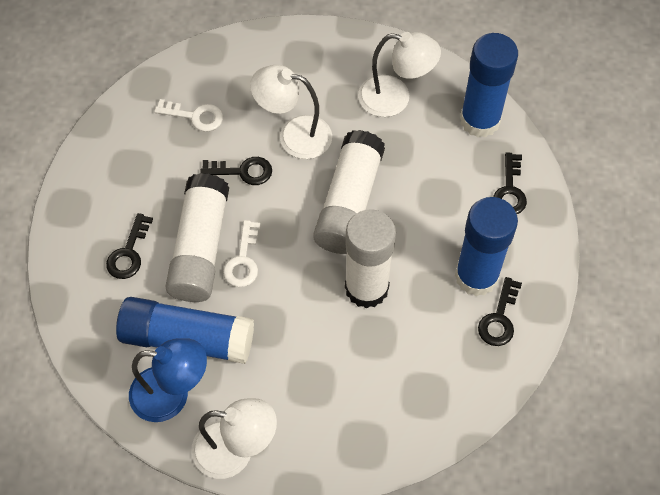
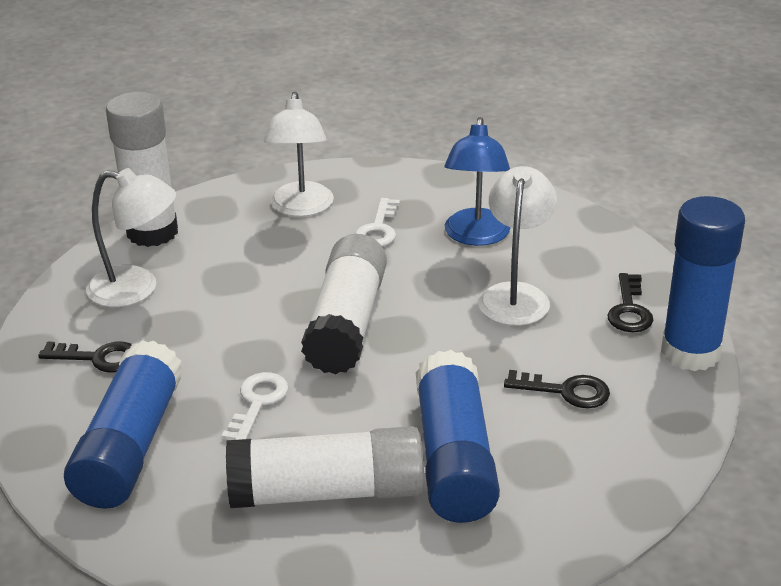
black key: [106,213,153,279] [200,157,272,185] [478,277,522,346] [493,152,527,214] = 4 -> [38,341,132,373] [504,370,610,408] [607,273,653,332] = 3

